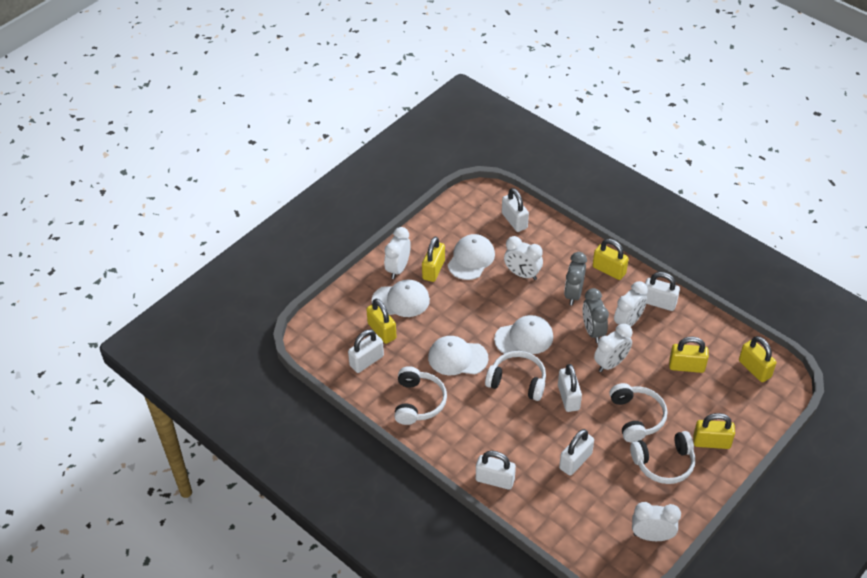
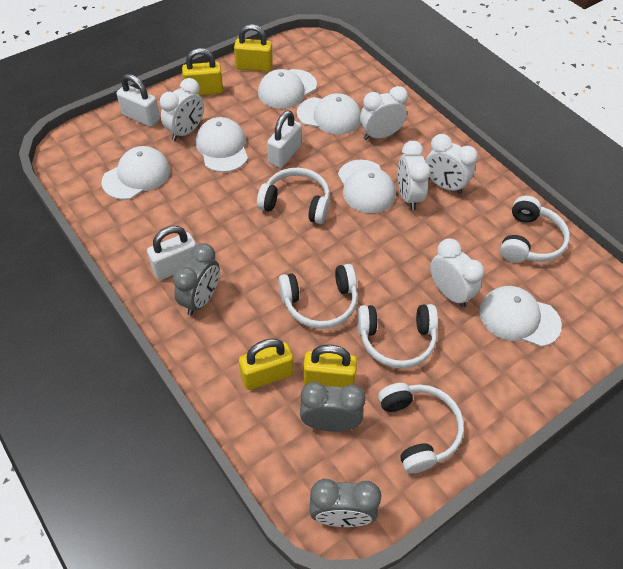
grey clock: [564,252,587,305] [583,288,609,343] = 2 -> [173,243,220,316] [300,382,366,432] [310,479,381,527] = 3
white cap: [372,280,430,317] [428,336,488,375] [448,234,495,280] [494,315,553,354] = 4 -> [101,146,170,200] [196,117,248,172] [258,69,317,109] [297,93,361,135] [338,160,396,213] [479,286,562,347] = 6
white headphones: [394,366,447,425] [485,351,546,401] [609,383,667,442] [630,431,695,484] = 4 -> [257,168,330,224] [278,264,358,329] [357,304,438,368] [378,383,464,473] [500,196,570,263] = 5
white padlock: [348,329,384,373] [476,451,516,490] [502,188,529,232] [558,364,582,412] [559,429,594,476] [645,272,680,311] = 6 -> [117,74,160,127] [147,226,196,280] [267,110,302,168] = 3
yellow padlock: [366,299,397,344] [422,237,445,282] [593,239,629,280] [669,337,709,373] [693,413,735,449] [739,336,776,382] = 6 -> [182,48,223,95] [234,24,273,72] [239,339,293,390] [303,345,357,388] = 4

